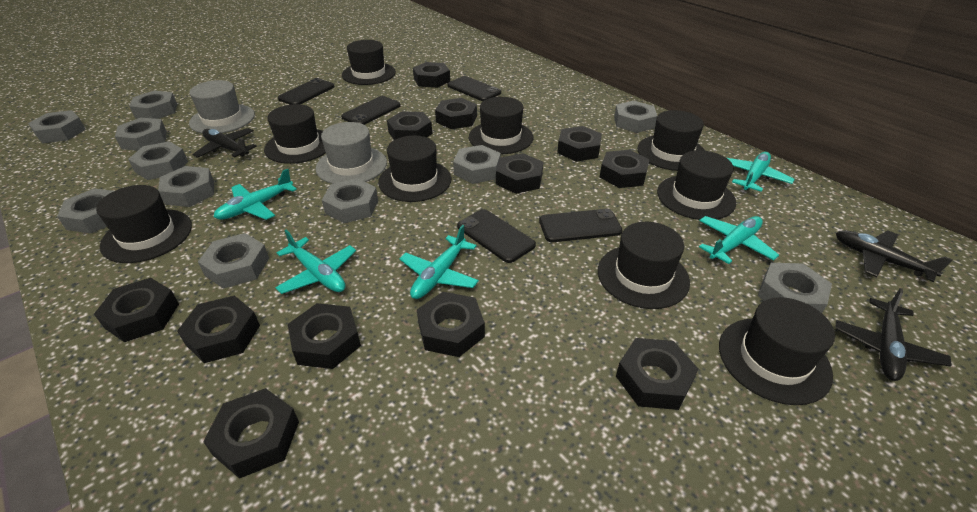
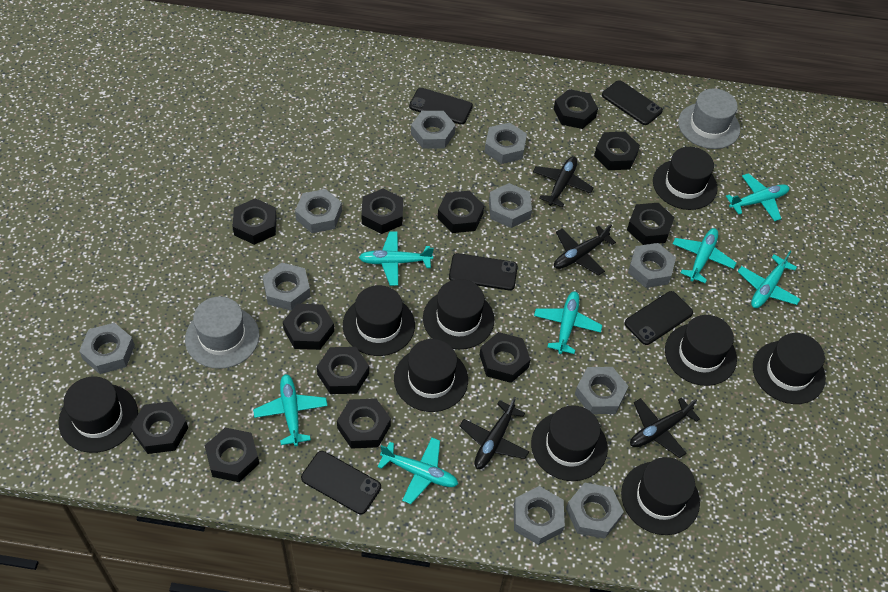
black plane: [192,128,257,158] [835,288,952,381] [836,230,953,282] = 3 -> [460,396,529,469] [533,156,594,207] [554,224,616,276] [630,397,700,458] = 4
grey nut: [28,110,86,144] [57,188,114,234] [115,118,167,151] [128,141,188,180] [129,91,177,119] [158,166,214,207] [198,233,269,289] [322,178,378,223] [453,145,501,184] [614,101,657,133] [757,263,832,313] = 11 -> [79,323,135,374] [262,262,311,311] [295,189,342,233] [411,111,456,148] [484,122,527,164] [489,183,532,228] [514,486,565,545] [566,483,624,539] [575,367,628,414] [628,243,676,288] = 10
turquoise plane: [214,169,297,220] [275,230,356,294] [399,225,479,299] [699,216,779,264] [727,152,795,192] = 5 -> [253,374,328,446] [359,231,434,286] [377,438,458,504] [534,291,602,354] [672,228,736,283] [726,173,789,221] [737,251,801,308] = 7

